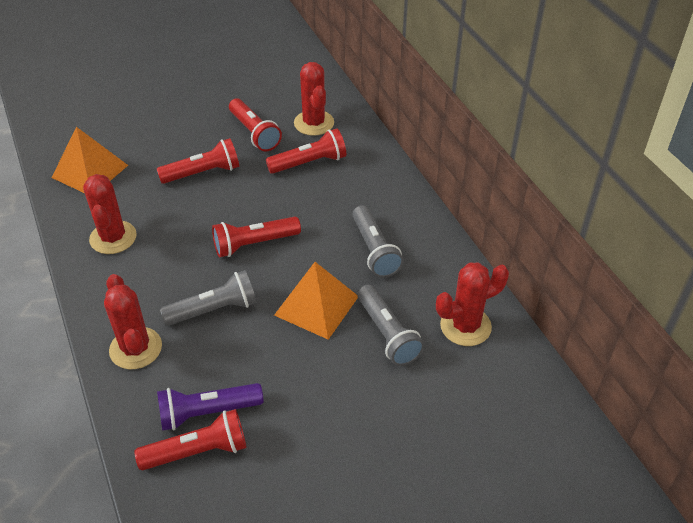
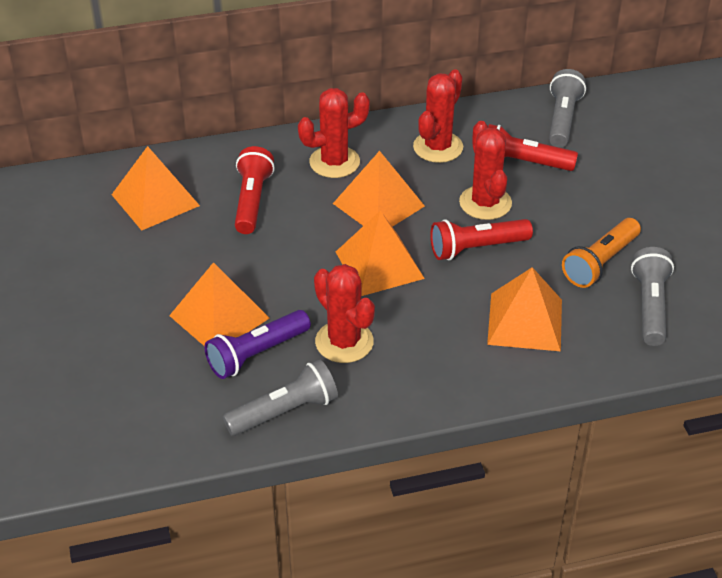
orange flashlight: none = 0 -> [562,218,641,288] = 1
orange pyramid: [51,127,128,193] [274,262,358,340] = 2 -> [111,146,200,231] [169,262,270,346] [333,151,425,227] [336,211,425,296] [487,267,562,352] = 5
red flashlight: [135,409,247,470] [157,138,240,184] [212,217,301,257] [229,98,282,151] [266,128,346,174] = 5 -> [235,146,275,234] [430,219,533,260] [488,124,578,171] = 3

